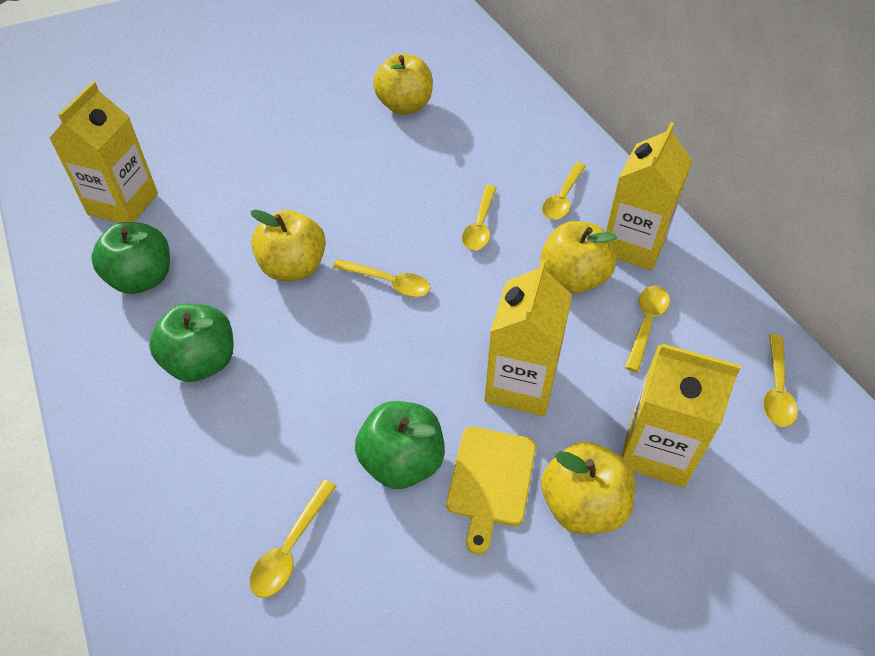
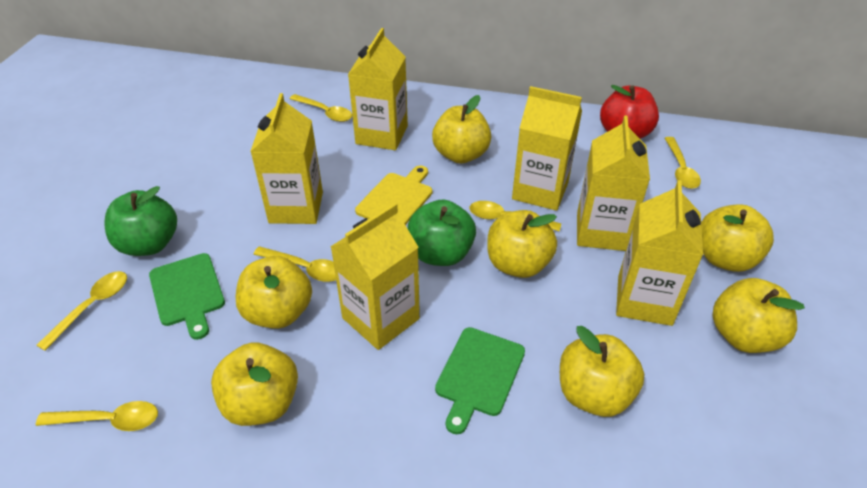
green apple: [91,222,170,294] [149,303,234,382] [355,401,445,489] = 3 -> [104,186,177,256] [408,200,476,266] = 2
green cutting board: none = 0 -> [149,253,225,340] [435,327,525,434] = 2
red apple: none = 0 -> [600,85,659,139] = 1
yellow apple: [250,210,326,281] [373,53,433,115] [540,221,617,293] [541,442,635,534] = 4 -> [211,343,298,426] [236,256,312,329] [432,95,491,164] [487,210,557,278] [560,326,645,417] [701,205,774,272] [713,278,805,353] = 7
yellow carton: [49,82,158,223] [484,259,572,416] [606,122,692,271] [621,343,741,488] = 4 -> [250,93,323,224] [330,203,420,350] [348,28,408,150] [512,86,582,211] [577,115,650,251] [616,180,703,326] = 6

